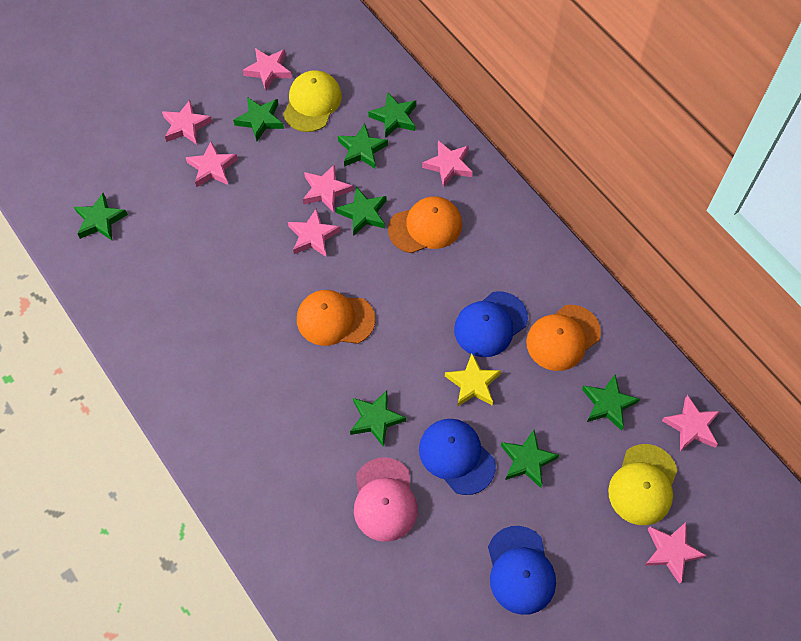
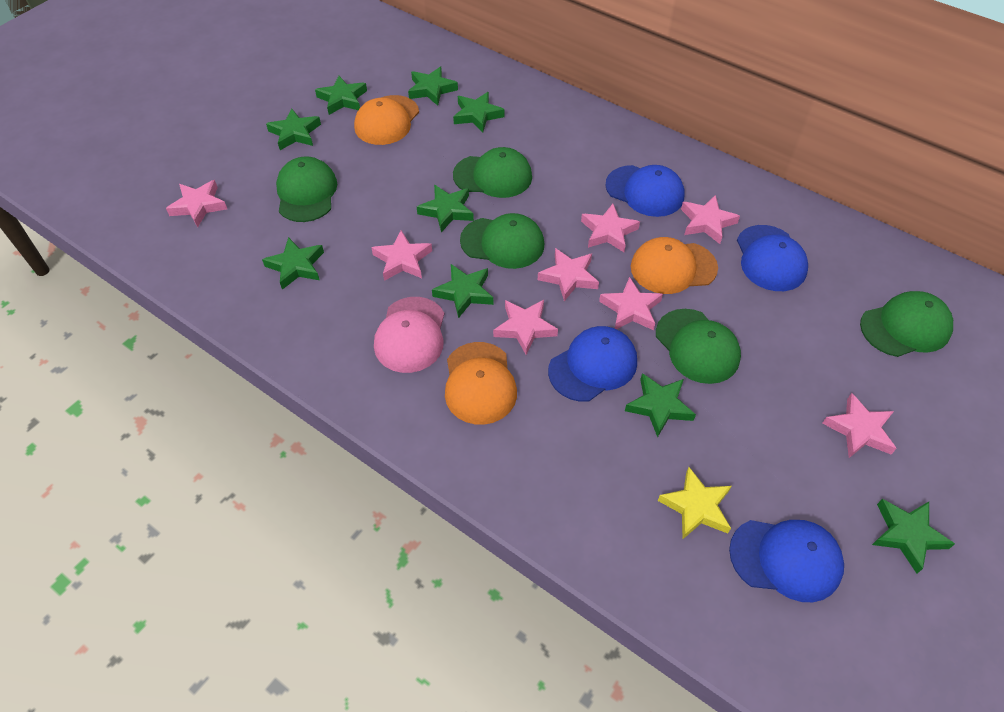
blue cap: [419,419,496,495] [454,291,528,357] [488,526,556,615] = 3 -> [548,326,637,402] [606,165,685,217] [729,520,844,602] [737,225,808,291] = 4
green cap: none = 0 -> [276,157,337,222] [453,147,532,198] [460,213,544,269] [656,309,741,384] [860,291,953,357] = 5
green star: [74,193,128,240] [233,97,284,141] [336,187,386,236] [338,123,388,169] [350,390,406,447] [368,93,416,138] [501,430,559,488] [582,375,640,431] = 8 -> [262,237,324,290] [266,108,321,150] [315,76,367,115] [408,67,458,106] [417,185,474,232] [432,264,493,318] [453,92,505,132] [625,373,696,438] [872,499,955,574] = 9
yellow cap: [283,70,342,132] [608,444,678,525] = 2 -> none = 0

